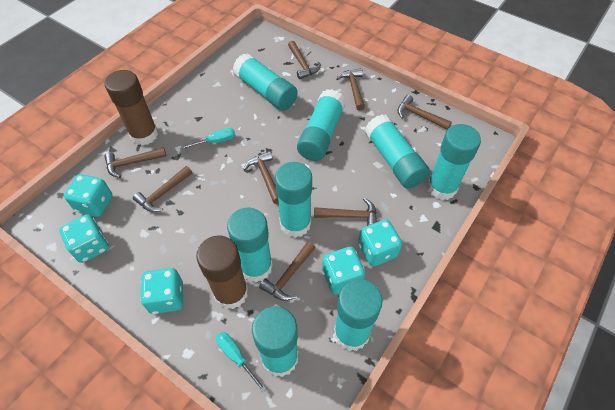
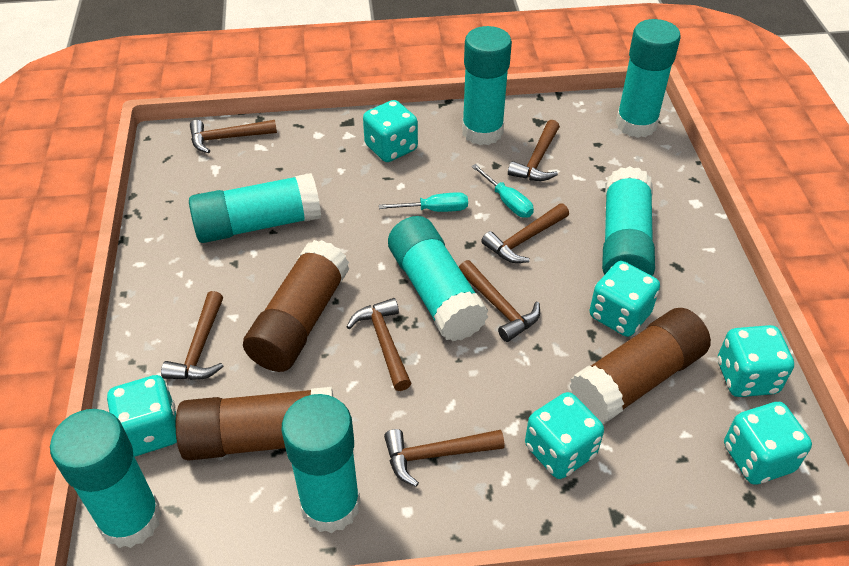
brown glue stick: [105,70,158,146] [196,235,248,309] = 2 -> [176,387,333,460] [243,240,349,372] [570,308,711,424] = 3
brown hammer: [104,147,166,178] [133,166,192,212] [244,151,279,204] [259,241,316,301] [288,41,321,79] [314,198,377,226] [336,68,365,111] [397,95,452,130] = 8 -> [161,291,224,380] [190,120,277,153] [347,298,411,391] [384,429,504,487] [459,260,540,342] [481,203,569,263] [508,120,560,181] = 7
turquoise dice: [59,214,109,263] [64,174,113,217] [140,268,183,314] [322,247,365,295] [358,219,402,267] = 5 -> [107,375,177,457] [363,100,418,162] [525,392,604,479] [590,261,660,337] [718,325,794,397] [724,402,812,485] = 6
turquoise glue stick: [227,208,273,282] [233,53,298,110] [252,307,298,377] [275,162,312,238] [297,89,346,161] [334,279,382,351] [365,114,430,188] [427,124,481,200] = 8 -> [50,409,162,548] [189,173,321,243] [282,394,361,533] [388,216,488,341] [462,26,512,145] [602,166,655,276] [615,19,681,138] = 7

